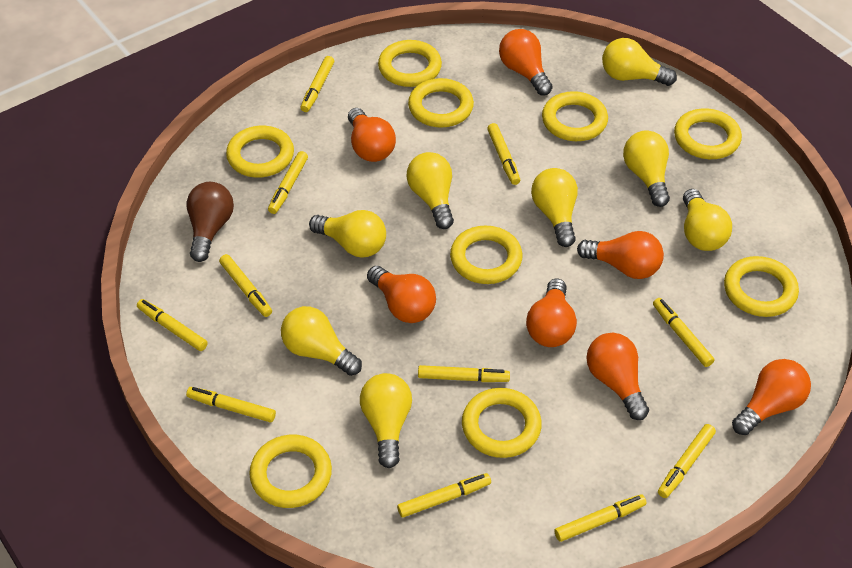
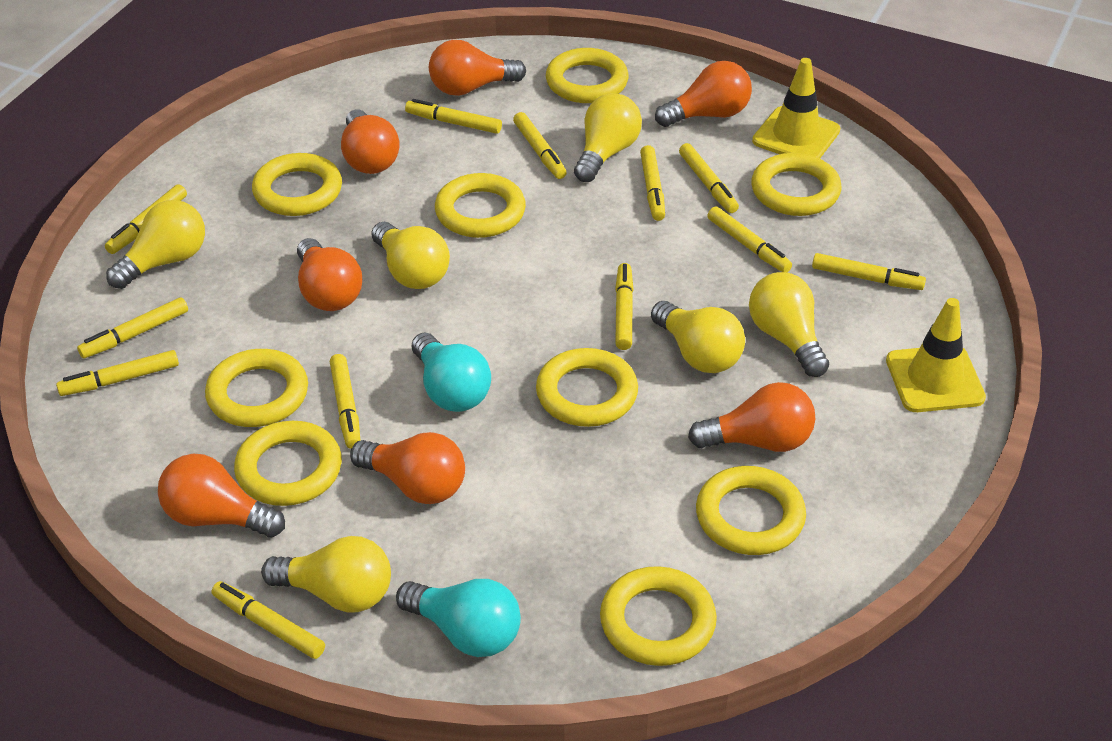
brown light bulb: [186,182,234,262] = 1 -> none = 0
turquoise light bulb: none = 0 -> [396,579,521,657] [412,333,491,412] = 2
yellow light bulb: [281,306,362,376] [309,210,386,258] [360,373,412,468] [407,152,454,229] [531,168,578,247] [602,38,677,86] [623,130,670,207] [683,189,732,251] = 8 -> [106,200,205,289] [261,536,391,612] [372,222,450,289] [574,93,642,182] [651,301,745,373] [749,272,829,377] = 6
yellow marker: [137,299,208,351] [186,387,276,422] [219,254,272,317] [268,151,308,214] [301,56,334,112] [397,473,491,517] [418,365,510,382] [487,123,520,185] [554,494,647,542] [653,298,715,367] [658,424,716,498] = 11 -> [56,350,179,396] [77,297,188,358] [105,184,187,254] [212,581,325,659] [330,354,361,449] [405,99,502,134] [513,112,567,179] [615,263,634,350] [640,145,665,221] [679,143,739,213] [707,206,792,272] [812,253,926,290] = 12
yellow traffic cone: none = 0 -> [752,58,840,159] [886,298,986,412] = 2

